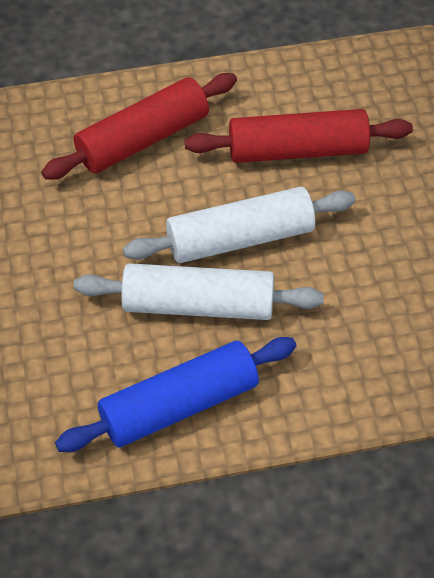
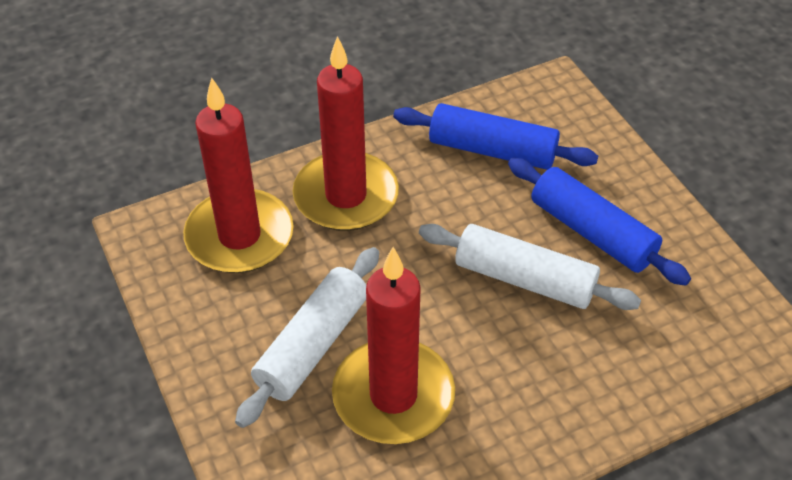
blue rolling pin: [55,337,297,452] = 1 -> [393,103,598,170] [508,158,691,286] = 2
red candle: none = 0 -> [183,77,294,273] [292,36,399,231] [332,247,455,444] = 3
red rolling pin: [41,73,237,180] [185,109,413,163] = 2 -> none = 0

